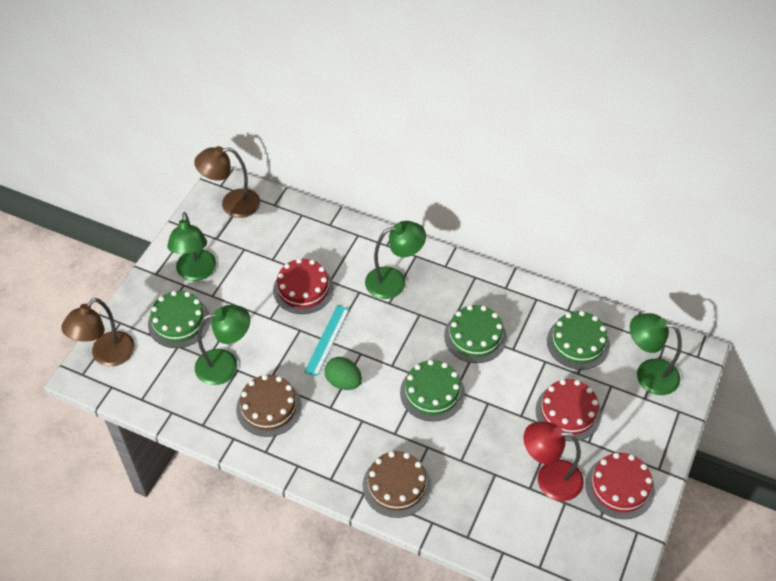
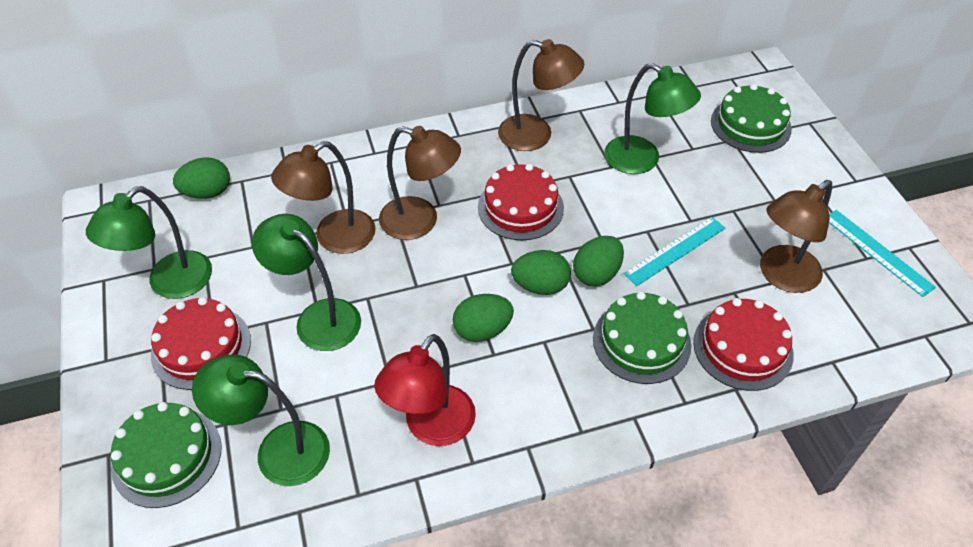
brown cake: [236,375,302,437] [363,451,431,518] = 2 -> none = 0
brown lamp: [61,298,135,366] [194,146,260,218] = 2 -> [271,141,376,254] [379,126,461,240] [498,39,584,151] [760,180,832,293] = 4
green cake: [148,291,210,348] [400,360,465,421] [444,305,507,363] [547,311,610,370] = 4 -> [110,402,222,508] [593,292,691,384] [711,84,792,153] = 3
green egg: [324,357,362,390] = 1 -> [173,157,230,199] [453,294,514,342] [511,250,571,295] [573,236,624,286] = 4
turquoise ruler: [304,305,349,377] = 1 -> [623,217,726,286] [829,210,936,297] = 2

